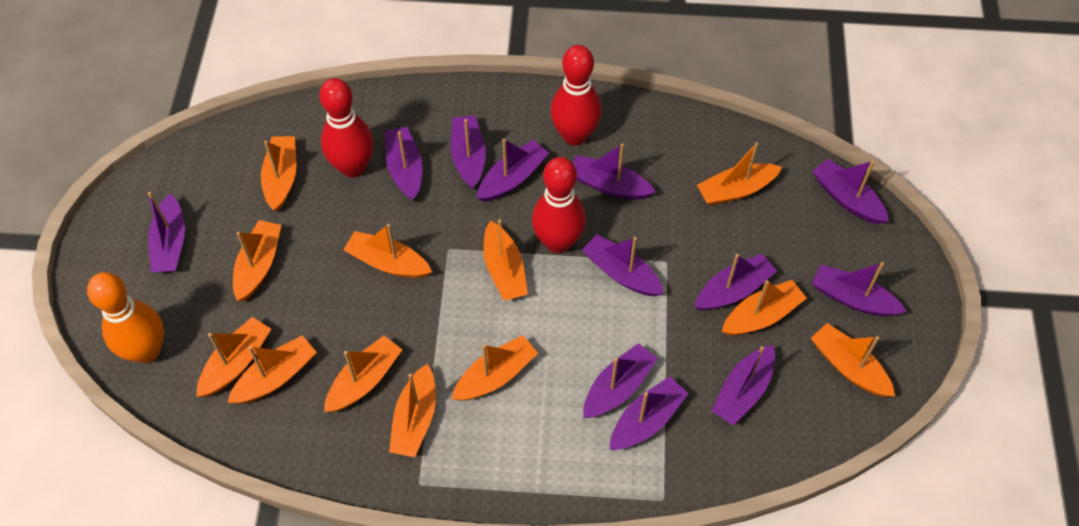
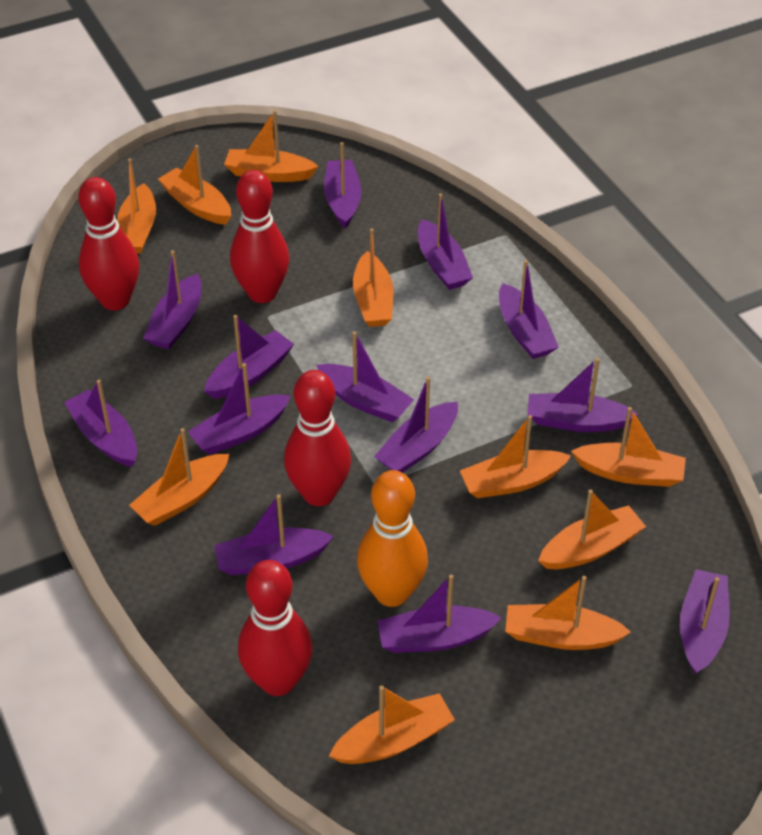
orange boat: [197,317,271,397] [227,335,317,404] [233,220,281,301] [261,136,296,211] [324,336,402,412] [343,224,432,278] [389,364,436,457] [452,335,538,401] [483,219,528,301] [697,142,782,205] [722,280,807,335] [811,323,895,397] = 12 -> [117,158,156,254] [129,428,229,526] [158,145,231,225] [224,110,319,182] [329,686,455,764] [353,228,393,327] [460,415,571,498] [505,576,631,650] [538,490,646,569] [571,407,686,487] = 10
purple boat: [148,192,185,272] [385,127,422,201] [451,115,486,189] [477,139,549,202] [573,143,656,199] [582,234,664,296] [583,343,658,418] [610,376,689,450] [695,254,777,310] [711,345,775,425] [812,159,889,224] [812,262,907,316] = 12 -> [64,380,137,467] [143,250,202,349] [188,363,291,455] [204,315,294,399] [214,494,334,575] [316,332,414,422] [324,142,361,229] [374,377,458,473] [377,574,502,653] [418,194,473,290] [499,260,559,359] [527,358,639,432] [680,569,730,674] = 13
red bowling pin: [320,78,374,178] [532,157,586,253] [550,45,602,146] = 3 -> [78,177,140,310] [230,170,290,303] [238,560,313,696] [284,370,351,506] = 4

